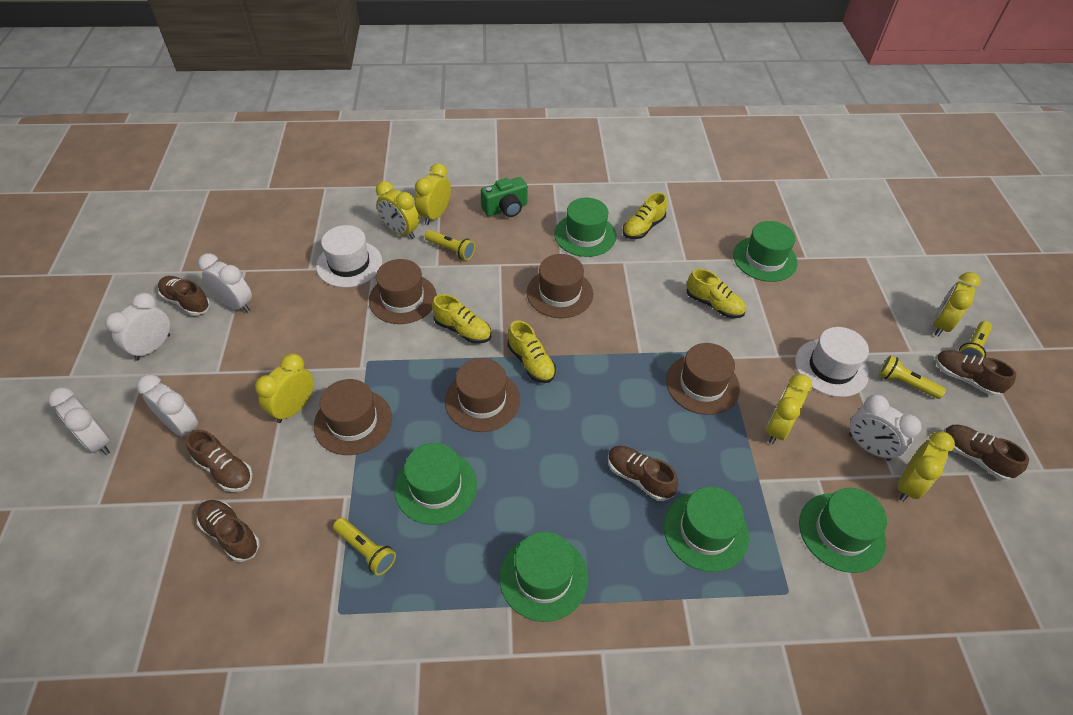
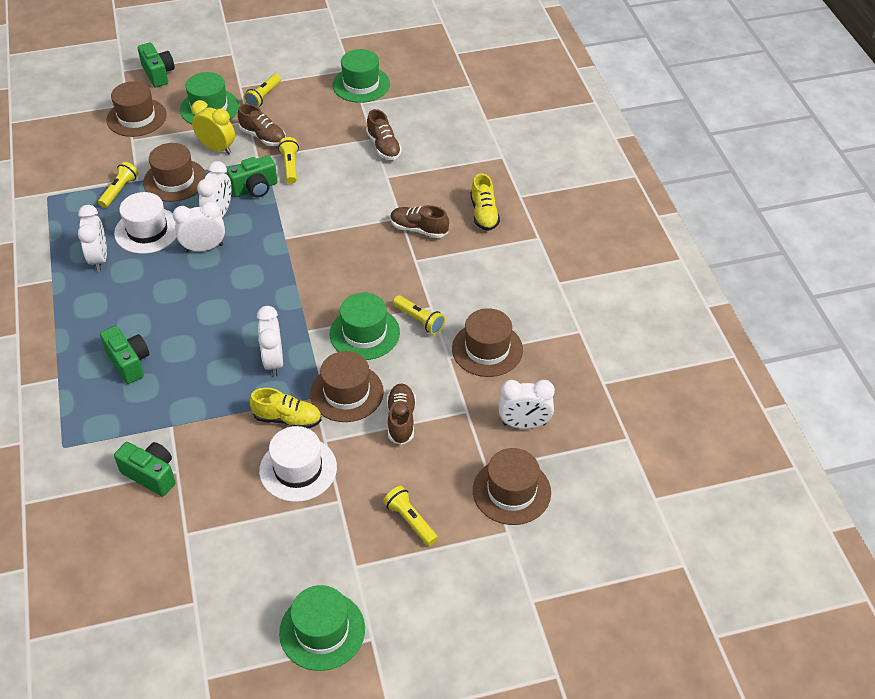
brown shoe: [158,276,210,316] [186,430,253,492] [197,500,260,562] [608,446,678,501] [935,350,1016,396] [943,425,1029,481] = 6 -> [238,104,286,146] [366,109,402,160] [387,384,416,445] [390,205,449,238] = 4
green camera: [481,177,528,217] = 1 -> [100,326,149,384] [114,442,175,497] [138,42,175,87] [226,155,278,197] = 4
green hat: [394,443,477,525] [499,532,588,622] [554,197,616,257] [664,487,749,572] [733,221,798,282] [799,488,887,573] = 6 -> [180,72,239,124] [279,585,365,671] [330,293,400,360] [332,49,390,103] = 4
yellow clock: [255,353,314,423] [376,181,419,239] [415,163,451,225] [766,374,812,444] [898,431,955,502] [933,272,981,337] = 6 -> [191,100,235,154] = 1
yellow flashlight: [333,518,396,576] [425,230,475,260] [879,355,946,399] [959,321,992,358] = 4 -> [98,162,138,208] [244,74,281,107] [278,137,299,184] [383,486,438,546] [393,295,445,335] = 5
yellow shoe: [432,294,491,344] [508,320,556,383] [623,192,667,239] [687,269,746,318] = 4 -> [250,388,322,428] [471,173,500,231] = 2

